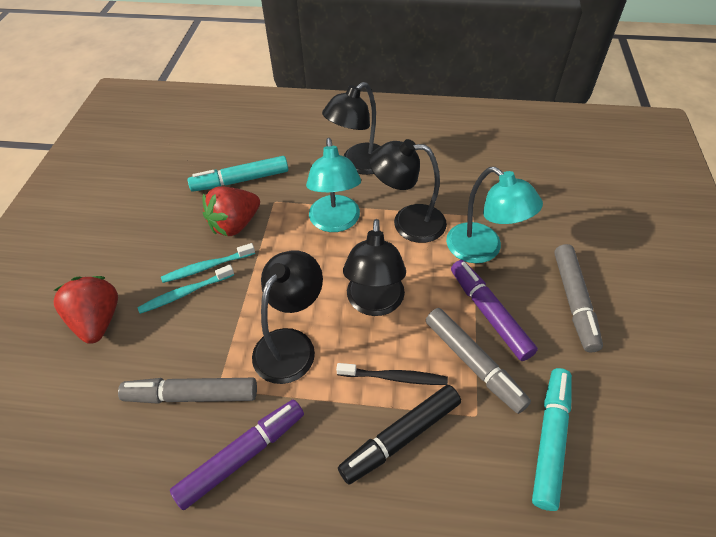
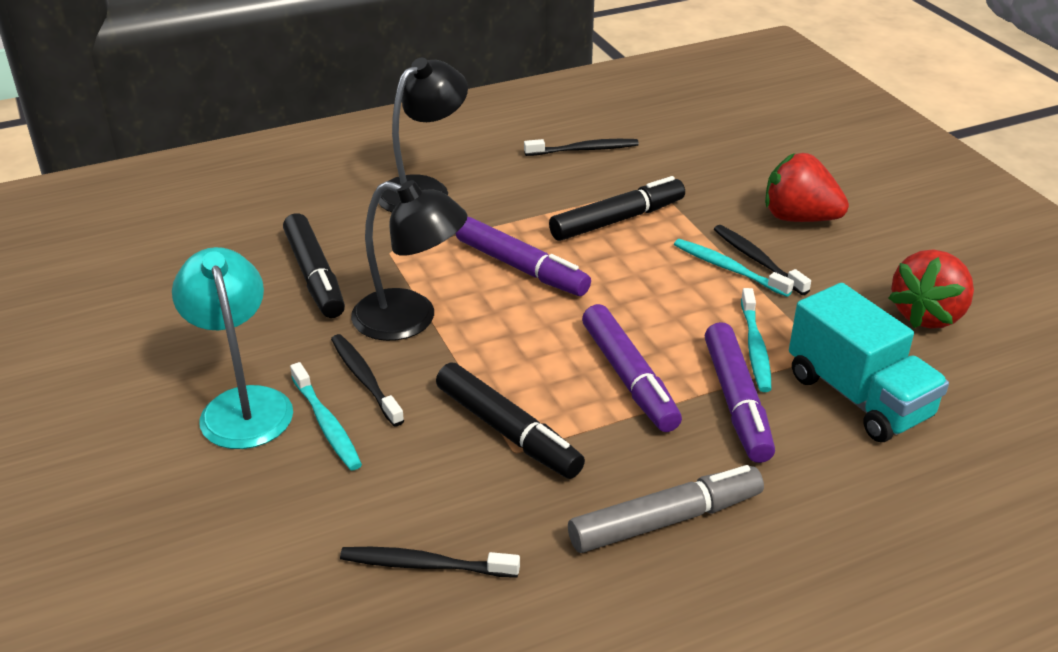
black lamp: [252,250,323,384] [322,82,380,175] [343,219,406,316] [369,139,447,243] = 4 -> [351,180,468,341] [378,58,468,212] = 2
black marker: [338,385,461,485] = 1 -> [283,213,345,318] [436,362,585,479] [549,176,685,241] = 3
black toothbrush: [336,363,448,385] = 1 -> [331,334,404,426] [340,547,520,578] [524,139,639,156] [714,225,811,295] = 4
grey marker: [118,378,257,404] [426,308,531,414] [554,244,603,353] = 3 -> [568,465,764,553] = 1
purple marker: [170,400,304,510] [451,260,538,361] = 2 -> [456,217,591,296] [582,304,682,432] [705,322,775,463] = 3
turquoise lamp: [306,138,361,232] [446,167,543,263] = 2 -> [172,247,293,449] = 1
turquoise marker: [188,156,288,192] [532,368,572,511] = 2 -> none = 0
turquoise toothbrush: [137,265,234,314] [161,243,255,283] = 2 -> [290,362,362,470] [674,239,794,297] [741,288,772,392] = 3
turquoise truck: none = 0 -> [789,283,949,442] = 1

